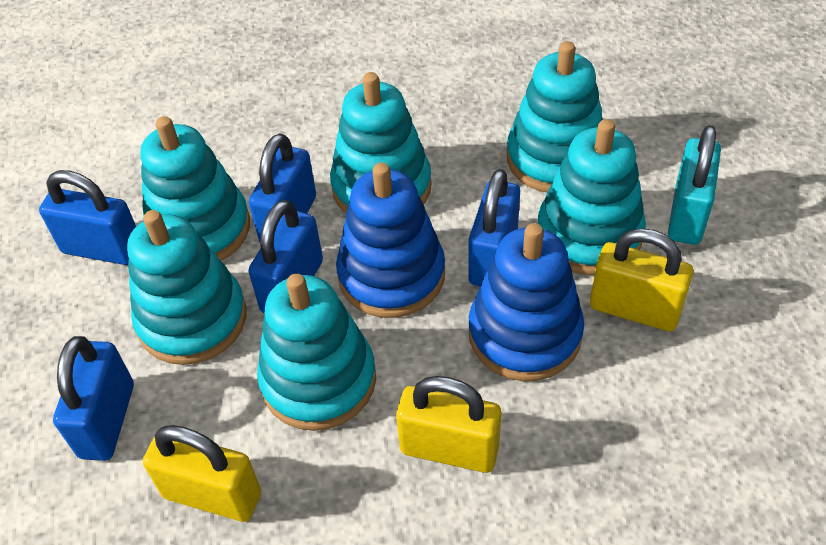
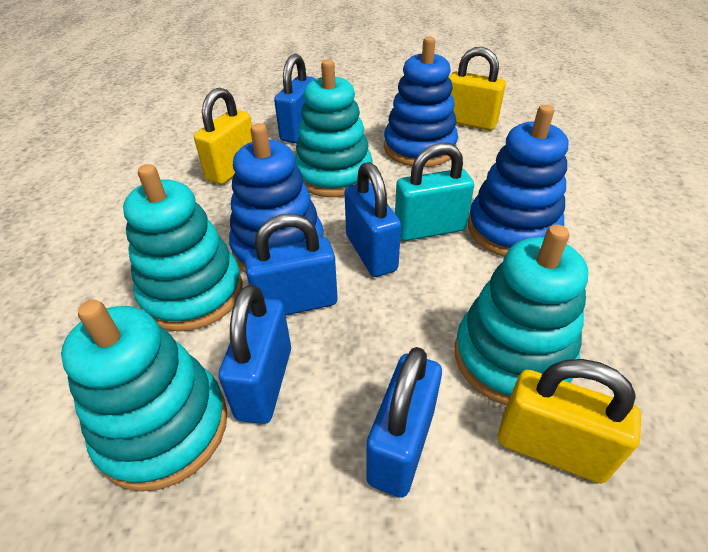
blue stacking toy: [336,163,445,318] [469,223,584,381] = 2 -> [229,123,324,273] [384,36,458,167] [468,105,568,257] = 3
turquoise stacking toy: [127,210,246,365] [140,116,250,261] [257,273,376,431] [330,72,432,214] [507,41,603,192] [538,119,646,275] = 6 -> [61,300,227,492] [123,164,243,332] [295,59,373,197] [455,225,588,406] = 4

